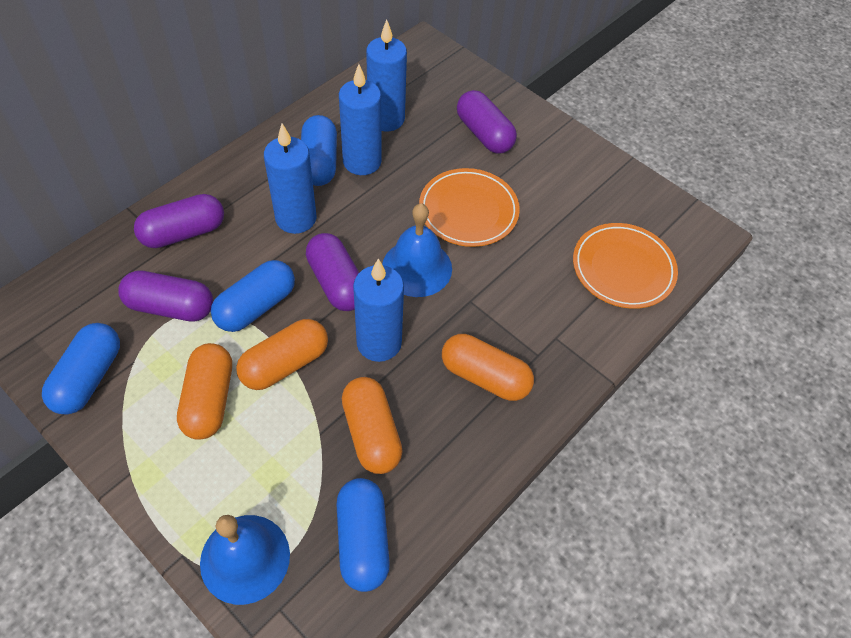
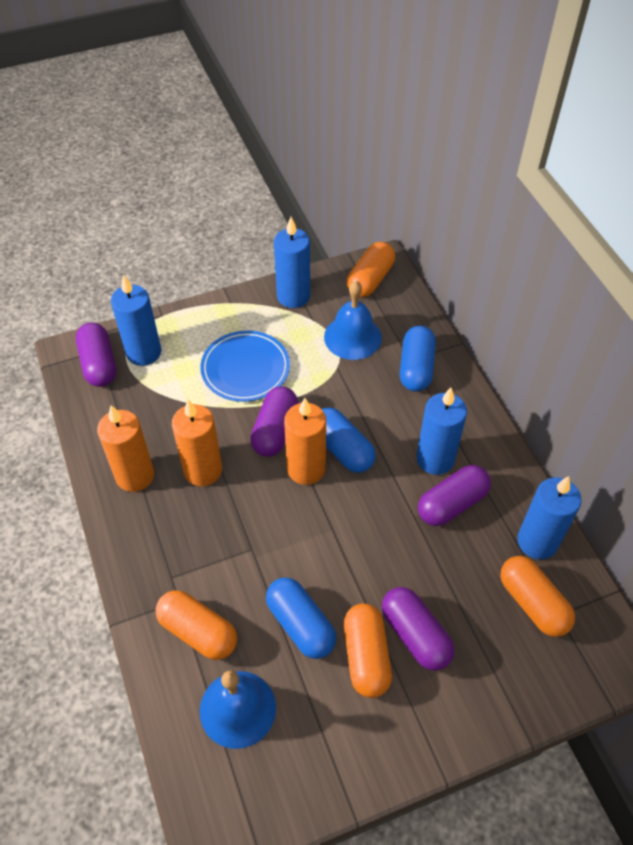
blue capsule: [42,323,120,415] [211,260,295,332] [301,115,337,186] [336,478,390,592] = 4 -> [266,578,336,659] [322,408,376,473] [400,326,436,392] = 3
blue plate: none = 0 -> [200,331,290,402] = 1
orange candle: none = 0 -> [97,405,154,492] [172,400,222,486] [284,398,326,485] = 3
orange plate: [419,168,520,247] [573,223,678,309] = 2 -> none = 0

